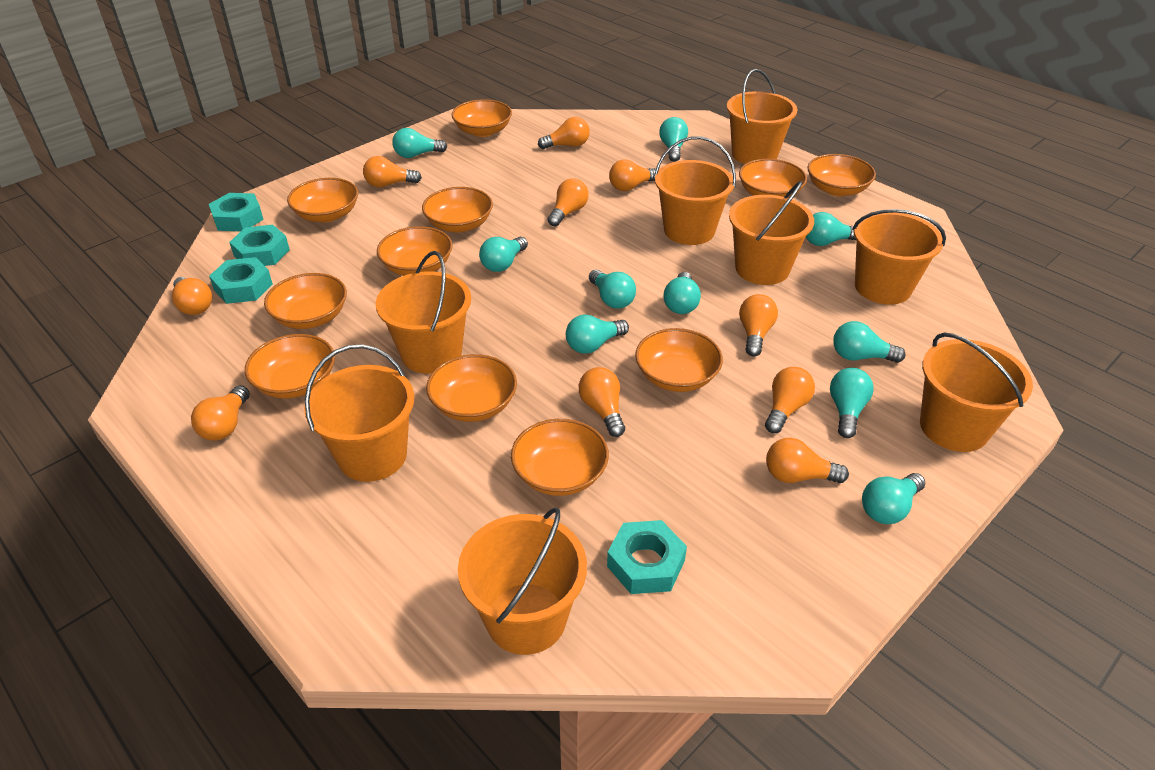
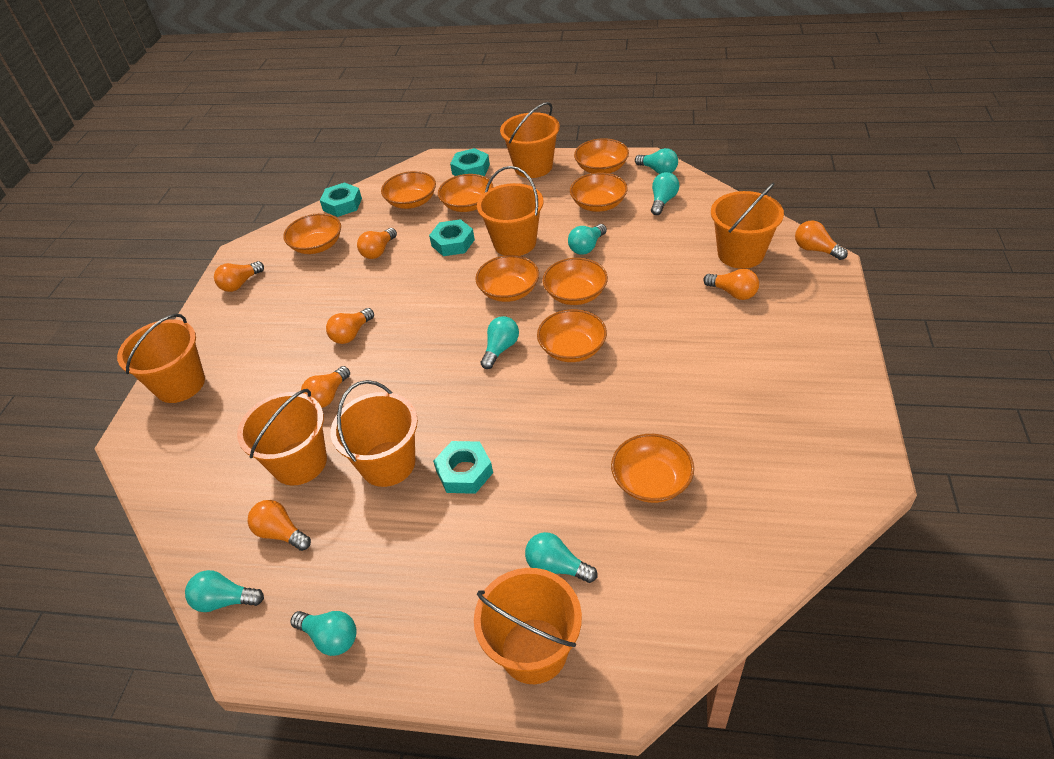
orange bowl: [245,334,335,399] [264,273,347,329] [287,178,358,222] [377,226,453,276] [422,187,493,232] [426,354,517,422] [452,99,512,137] [511,419,609,496] [635,328,723,392] [739,159,807,198] [808,154,876,196] = 11 -> [283,213,341,254] [381,171,436,209] [438,174,494,212] [475,255,539,302] [537,309,607,362] [543,258,608,305] [570,173,628,212] [574,138,629,173] [611,434,694,503] = 9
orange bucket: [304,344,414,482] [376,251,471,374] [458,507,587,655] [654,136,736,245] [727,69,798,164] [729,181,814,285] [852,209,946,305] [920,333,1033,452] = 8 -> [117,314,205,403] [237,389,327,485] [330,380,418,487] [474,568,582,684] [477,166,543,256] [500,102,560,178] [711,182,784,269] = 7
orange light bulb: [172,277,212,315] [191,386,250,441] [363,156,422,188] [538,117,590,149] [548,178,589,227] [579,367,625,437] [609,159,656,191] [739,294,778,357] [765,367,815,433] [766,438,849,483] = 10 -> [214,261,264,292] [247,500,311,551] [301,366,350,408] [326,308,374,344] [357,228,397,259] [703,269,759,300] [795,220,848,260] = 7
turquoise light bulb: [392,128,447,158] [479,237,528,272] [566,315,629,354] [589,270,636,308] [659,117,688,162] [664,272,701,314] [806,212,856,246] [830,368,874,438] [833,321,906,363] [862,473,925,524] = 10 -> [185,570,264,612] [290,611,357,656] [481,316,519,369] [525,532,597,583] [568,224,607,255] [635,148,678,174] [651,172,679,215] = 7

